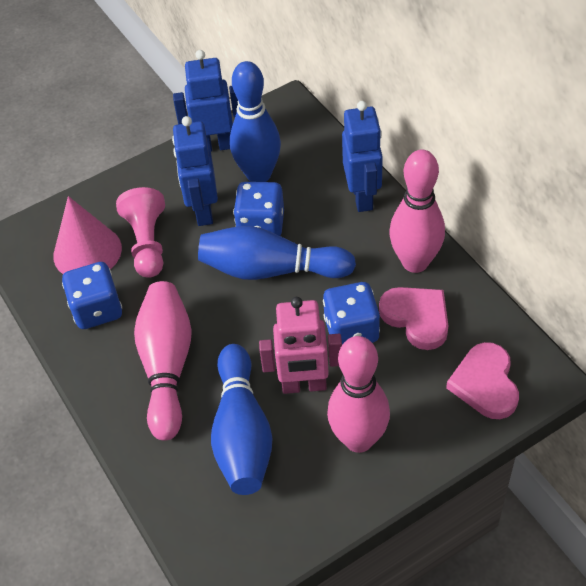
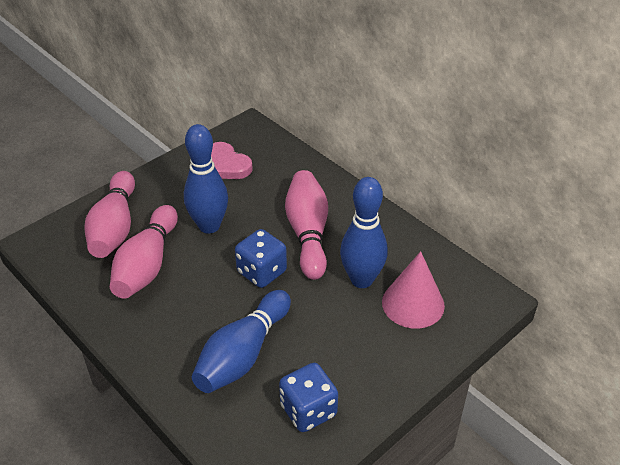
blue dice: [62,262,122,329] [233,182,284,236] [323,282,380,345] = 3 -> [235,229,287,288] [279,363,338,432] = 2
blue robot: [172,116,218,226] [173,50,238,152] [342,101,383,212] = 3 -> none = 0
pink heart: [379,287,448,350] [446,342,519,419] = 2 -> [211,142,253,179] = 1
pink pawn: [116,187,165,278] = 1 -> none = 0
pink robot: [259,297,342,394] = 1 -> none = 0

